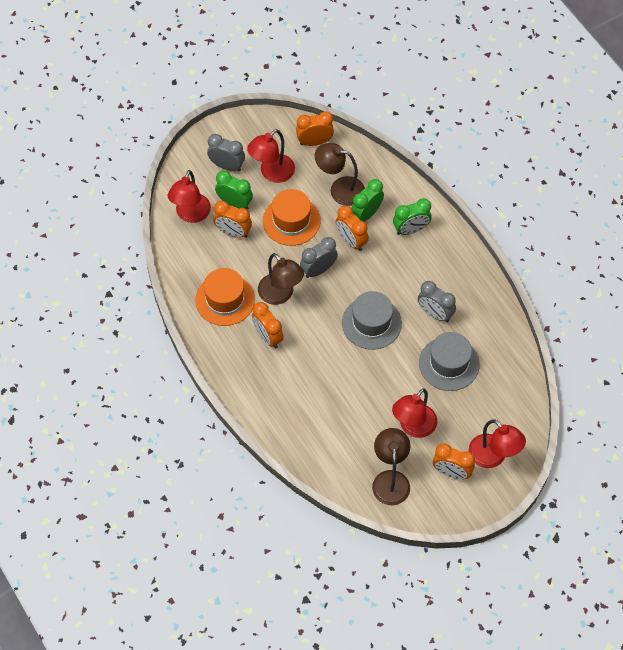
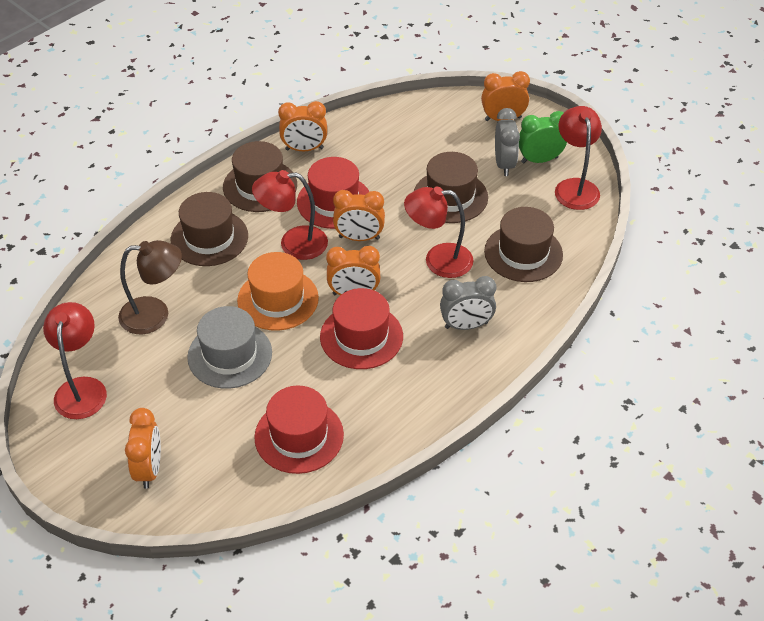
brown hat: none = 0 -> [171,192,248,266] [223,141,297,212] [414,152,488,223] [484,207,563,282] = 4
brown lamp: [258,253,304,305] [315,143,365,206] [372,428,411,505] = 3 -> [118,240,182,334] = 1
green clock: [215,171,253,210] [351,179,384,222] [393,198,432,235] = 3 -> [519,111,567,163] = 1
grey clock: [207,134,245,171] [300,237,338,278] [418,281,456,322] = 3 -> [440,276,496,330] [495,108,520,176] = 2
grey hat: [342,291,402,350] [419,332,480,391] = 2 -> [187,306,272,389] = 1
orange hat: [195,268,255,326] [263,189,321,246] = 2 -> [237,252,319,331] = 1
red hat: none = 0 -> [254,386,344,474] [297,157,370,229] [320,288,403,369] = 3

